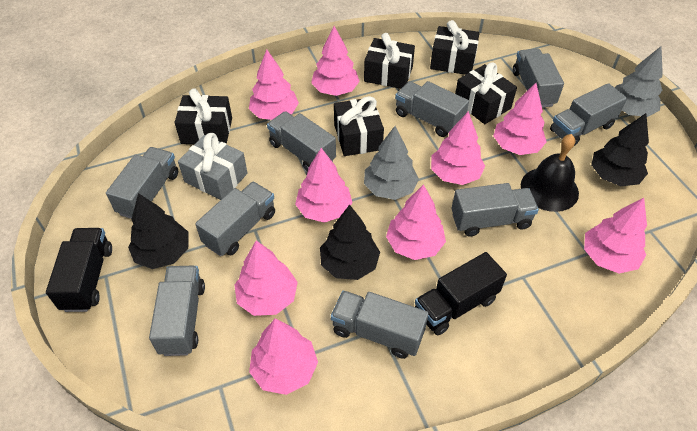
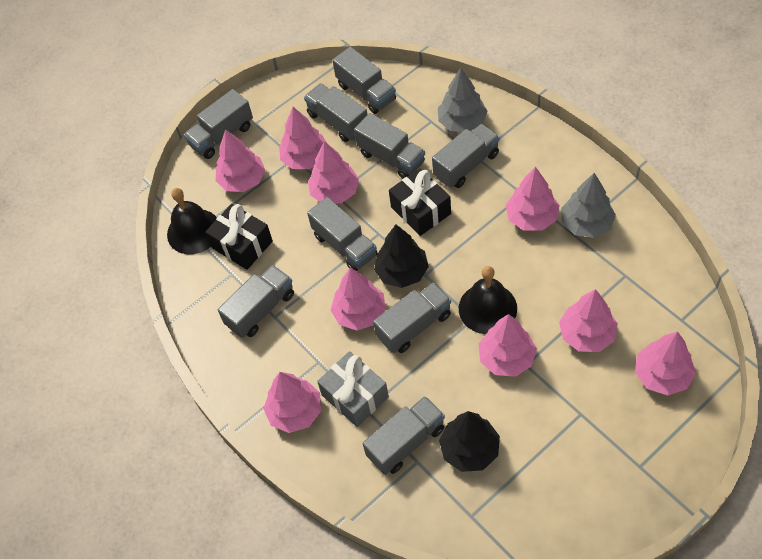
black bell: [521,134,579,212] = 1 -> [167,188,217,254] [459,266,517,334] = 2
black gift: [174,88,232,144] [334,96,384,156] [364,33,415,89] [430,20,480,75] [455,62,517,124] = 5 -> [205,204,273,270] [389,168,451,236] = 2
black tree: [128,193,189,269] [320,205,380,280] [591,113,649,186] = 3 -> [374,225,429,288] [439,411,500,472] = 2
black truck: [46,228,112,312] [415,252,507,335] = 2 -> none = 0

